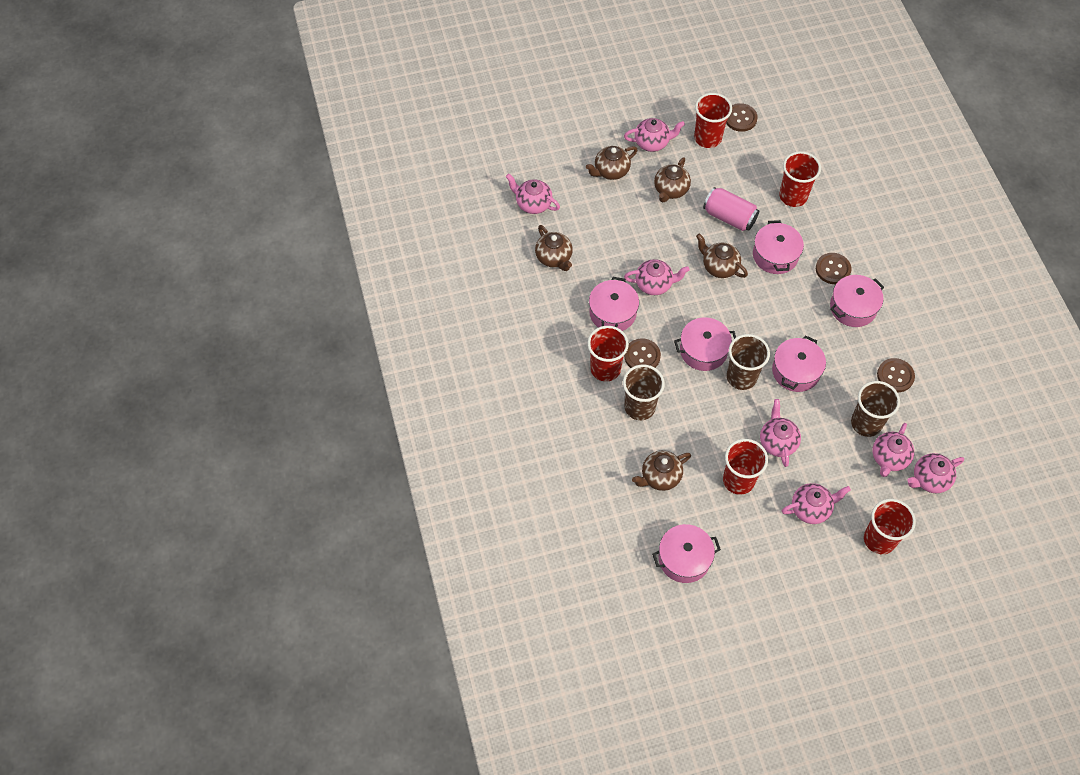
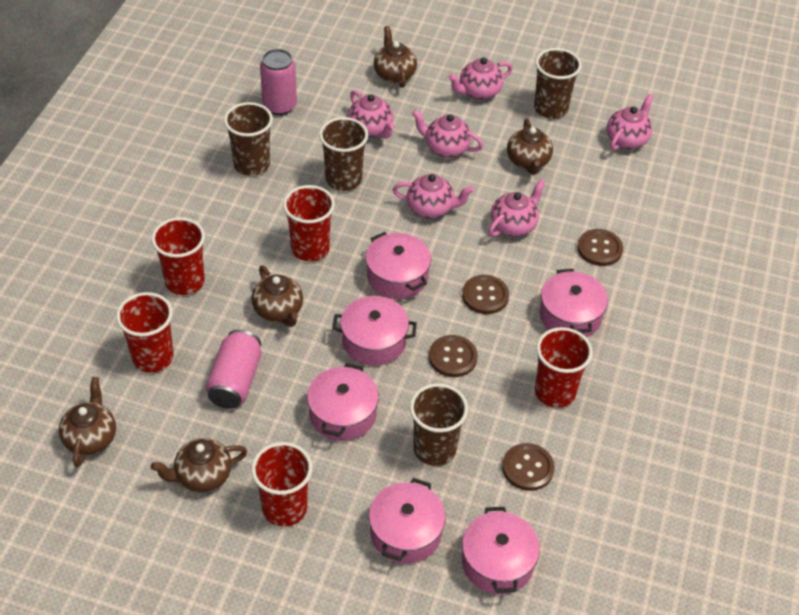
brown cup: [623,365,665,420] [727,334,770,390] [851,381,900,437] = 3 -> [224,102,273,176] [319,117,368,191] [410,383,468,466] [534,48,582,119] = 4
pink can: [703,187,759,231] = 1 -> [205,330,262,409] [260,49,297,115] = 2
pink teapot: [506,173,560,214] [624,118,685,152] [624,259,689,295] [760,399,801,467] [782,483,851,524] [873,423,914,477] [907,453,964,493] = 7 -> [348,90,395,139] [393,174,474,218] [412,109,483,157] [448,58,513,100] [488,179,546,237] [607,93,654,151] = 6

